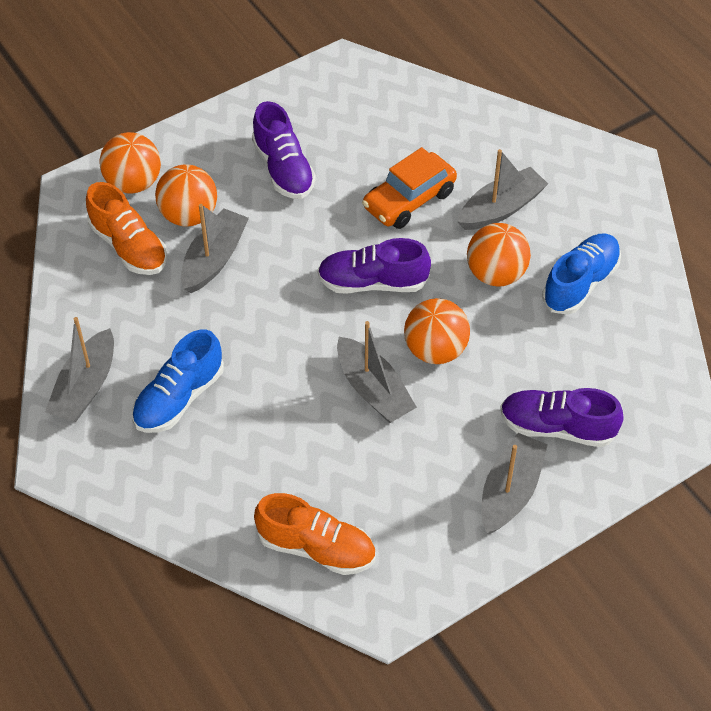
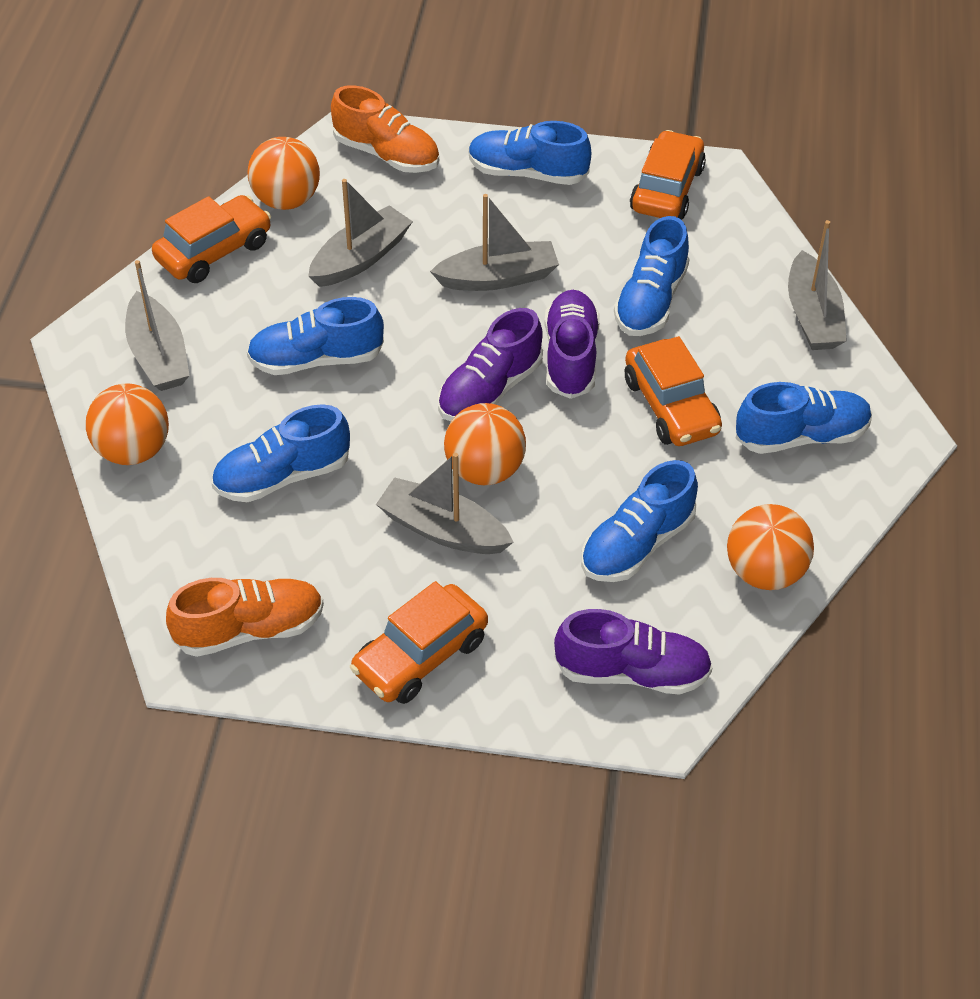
blue shoe: [132,329,224,433] [542,234,621,315] = 2 -> [211,404,350,502] [247,297,384,375] [468,121,591,185] [581,460,698,582] [614,216,689,336] [736,382,872,454] = 6
orange car: [362,147,457,229] = 1 -> [152,195,271,283] [350,581,488,704] [625,336,722,446] [630,130,706,220] = 4

